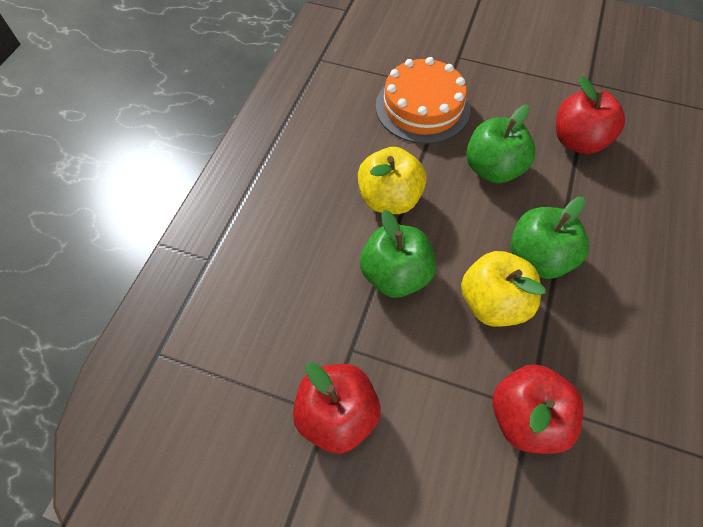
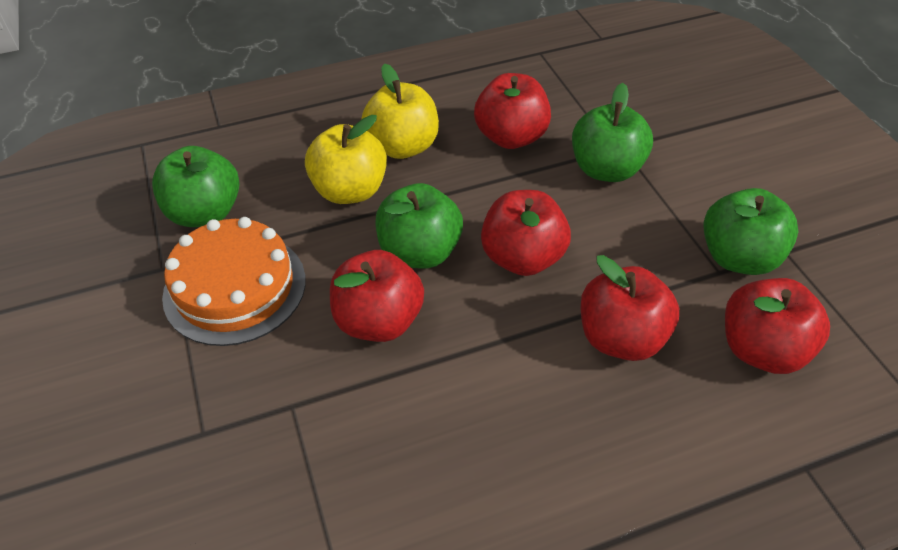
green apple: [360,210,436,298] [466,105,536,183] [510,197,589,279] = 3 -> [152,146,239,227] [375,183,463,269] [572,83,653,182] [704,188,798,275] = 4
red apple: [293,362,381,454] [492,364,583,454] [556,76,625,154] = 3 -> [330,250,424,342] [474,73,551,149] [481,190,571,276] [581,255,679,361] [725,278,830,374] = 5

